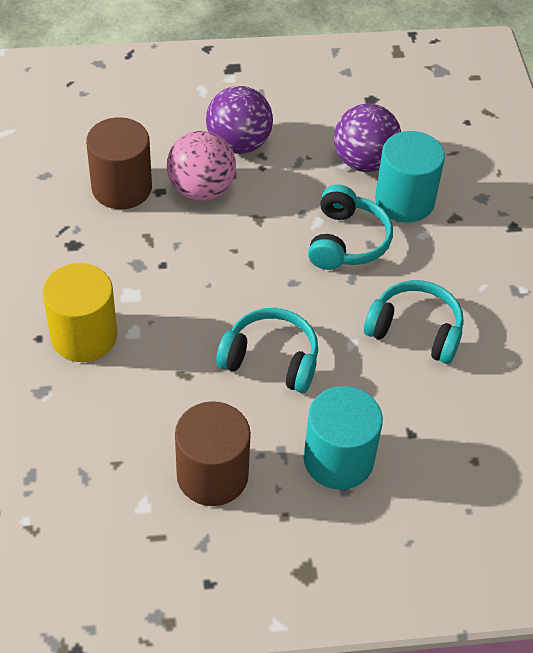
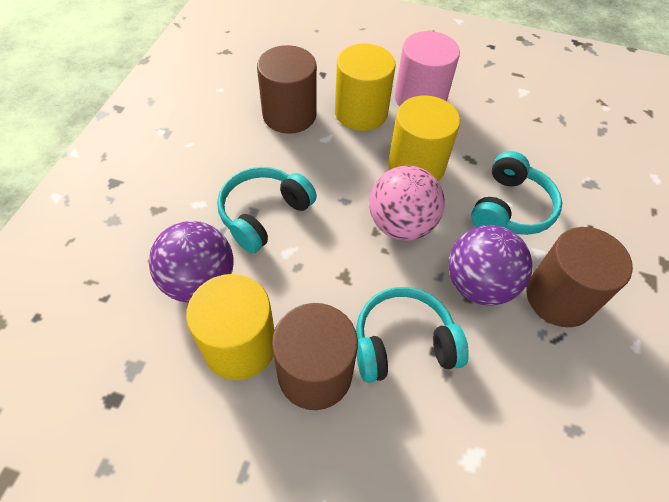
brown cylinder: [86,117,152,209] [175,401,251,506] = 2 -> [257,45,317,134] [272,303,358,410] [526,227,633,327] = 3
pink cylinder: none = 0 -> [395,31,460,107] = 1
turquoise cylinder: [304,386,383,490] [375,131,445,223] = 2 -> none = 0
yellow cylinder: [43,263,117,362] = 1 -> [186,274,275,380] [335,44,396,131] [388,96,460,181] = 3

